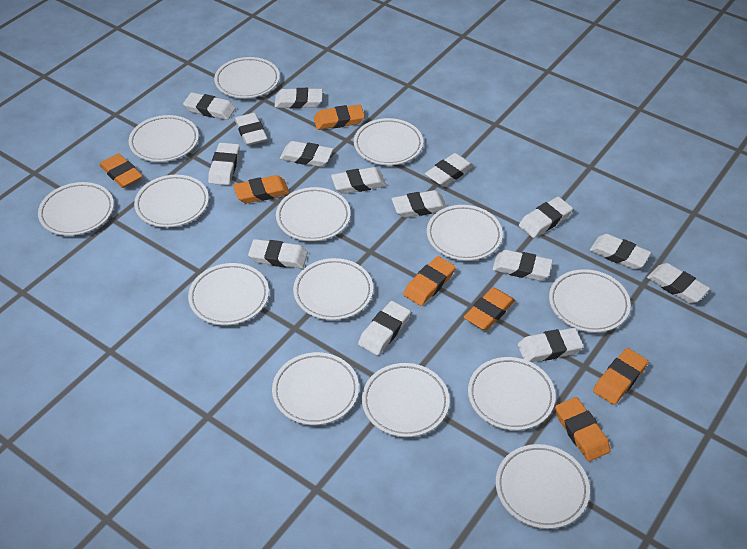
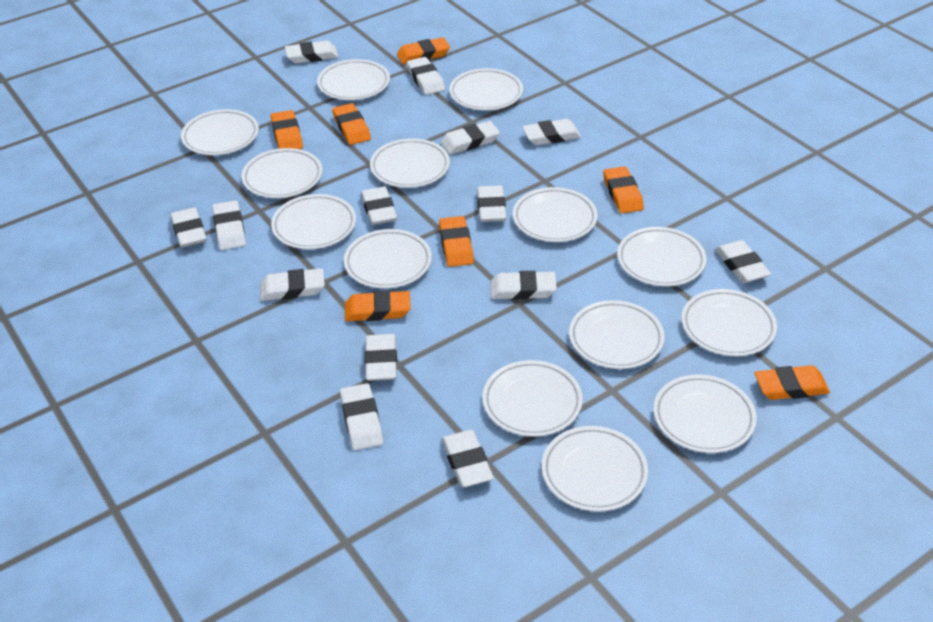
white eraser: [183,92,236,120] [208,143,240,185] [235,113,267,146] [248,239,308,269] [275,88,323,108] [280,141,333,167] [331,167,386,194] [358,301,411,355] [392,190,447,218] [425,153,474,187] [492,250,553,281] [518,328,583,362] [519,197,573,238] [590,234,651,269] [647,263,710,303] = 15 -> [170,207,207,247] [212,201,246,250] [260,268,325,301] [285,41,338,63] [340,383,383,450] [361,187,397,225] [365,334,397,381] [407,57,445,95] [441,121,500,155] [442,430,494,487] [477,185,506,222] [490,271,557,300] [522,119,581,145] [715,240,771,283] = 14

